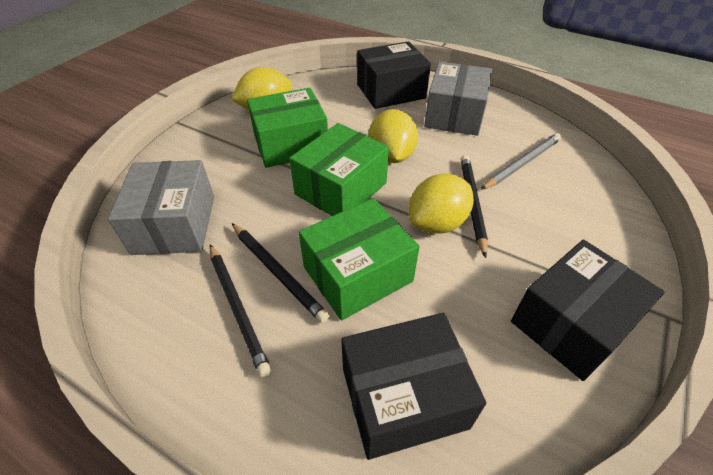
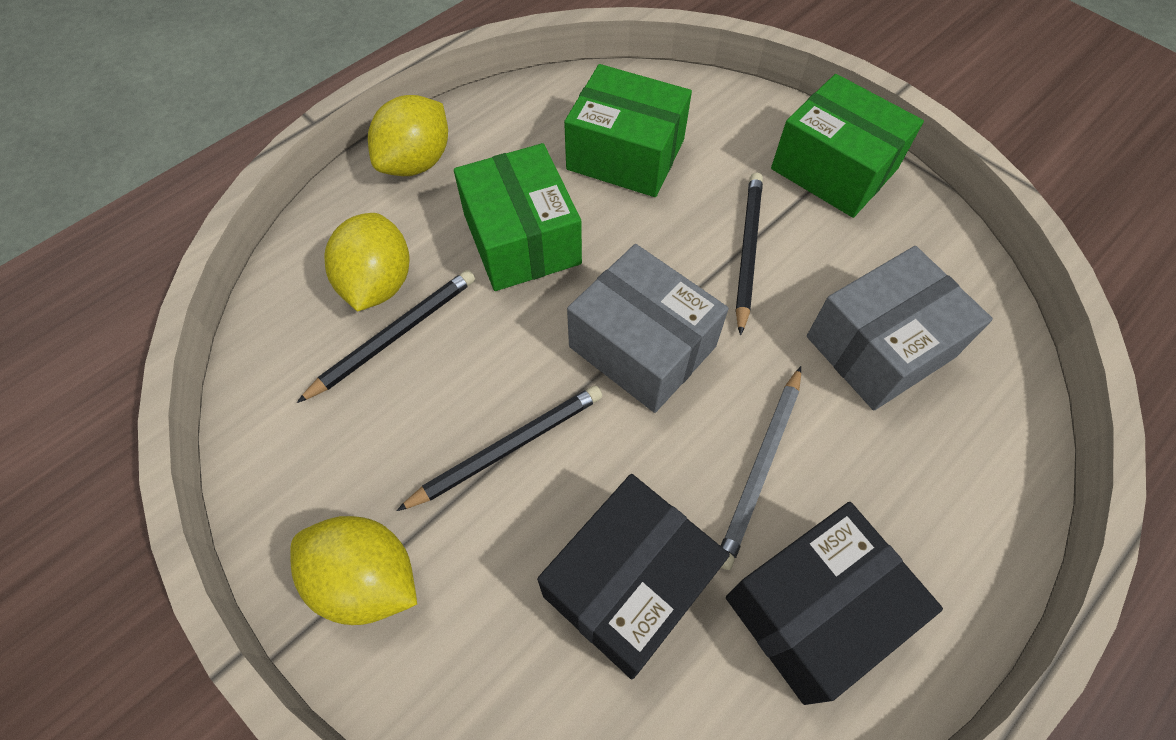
black box: [341,313,486,460] [357,41,431,109] [511,240,664,381] = 3 -> [537,474,730,679] [726,502,943,705] = 2

